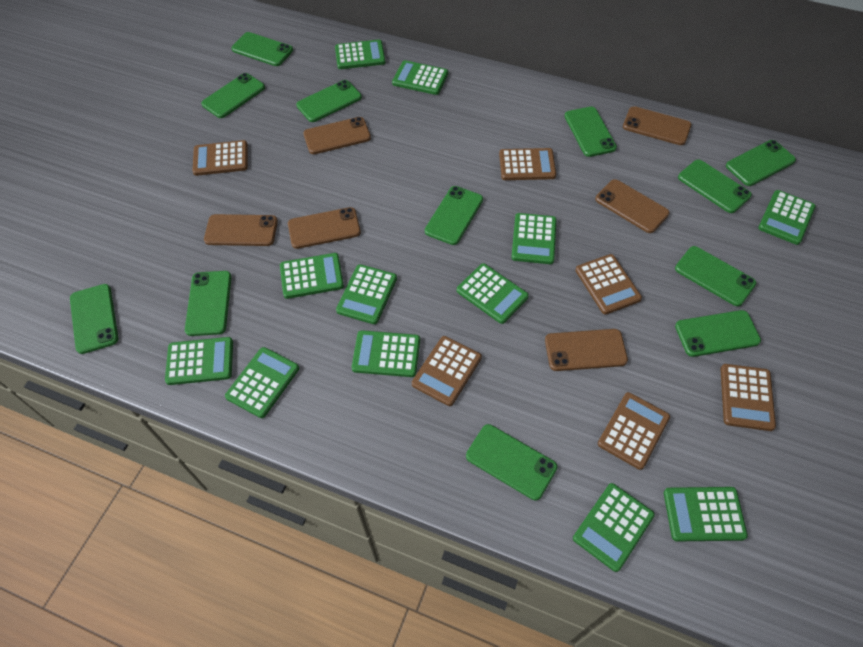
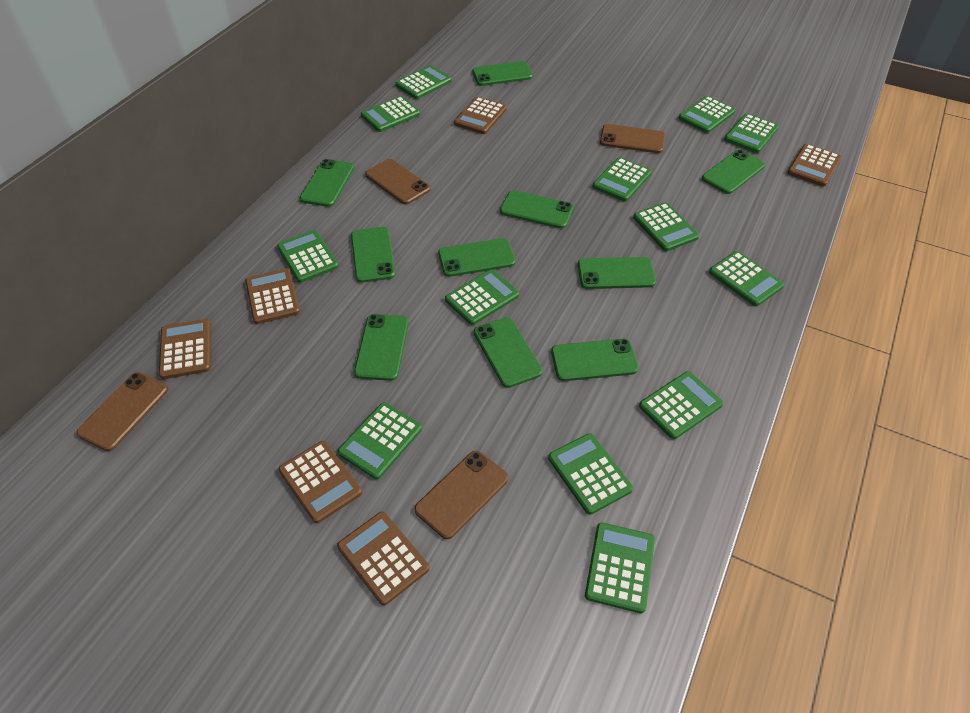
brown phone: [204,214,278,246] [288,207,361,249] [303,117,371,154] [545,329,628,371] [595,179,670,233] [623,106,692,145] = 6 -> [76,372,168,451] [365,159,431,205] [414,451,509,539] [600,124,665,153] = 4
green calculator: [165,337,233,385] [225,347,299,418] [280,253,344,299] [335,40,385,69] [336,264,397,324] [352,330,420,377] [392,60,448,95] [457,263,529,324] [511,213,557,264] [573,483,655,572] [664,487,748,541] [758,190,816,245] = 12 -> [277,230,339,283] [338,403,422,479] [361,96,420,132] [396,65,452,99] [445,269,519,325] [548,433,633,515] [585,522,655,613] [592,157,652,202] [633,202,699,251] [639,371,723,439] [679,96,735,133] [709,251,784,306] [724,114,779,153] = 13
green phone: [70,284,118,354] [185,271,232,336] [201,73,265,118] [231,32,293,66] [296,80,362,122] [425,186,483,245] [466,424,558,500] [565,106,617,157] [675,246,757,306] [675,310,761,357] [678,160,752,213] [726,140,796,186] = 12 -> [300,159,354,207] [351,227,396,283] [354,314,409,381] [438,238,516,277] [472,61,533,86] [474,317,543,388] [500,190,574,229] [551,338,639,381] [578,257,656,289] [702,150,765,194] = 10

